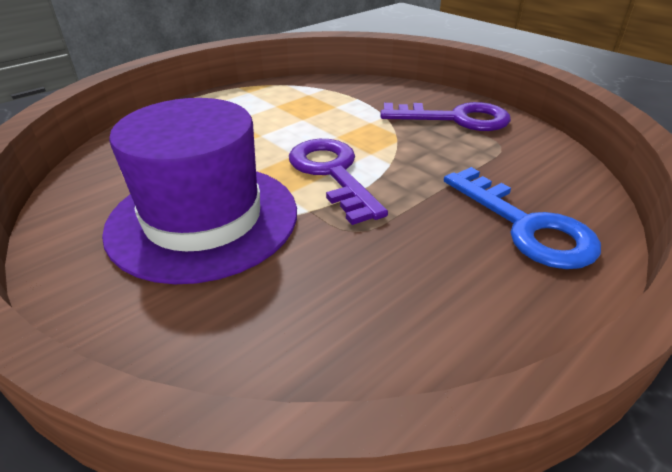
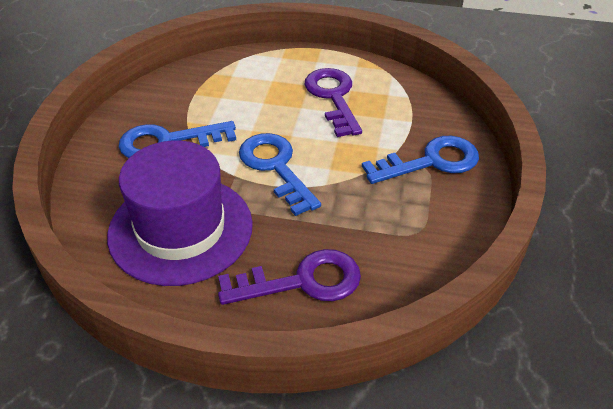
blue key: [444,167,601,269] = 1 -> [119,121,236,158] [239,133,321,216] [362,136,479,184] = 3

